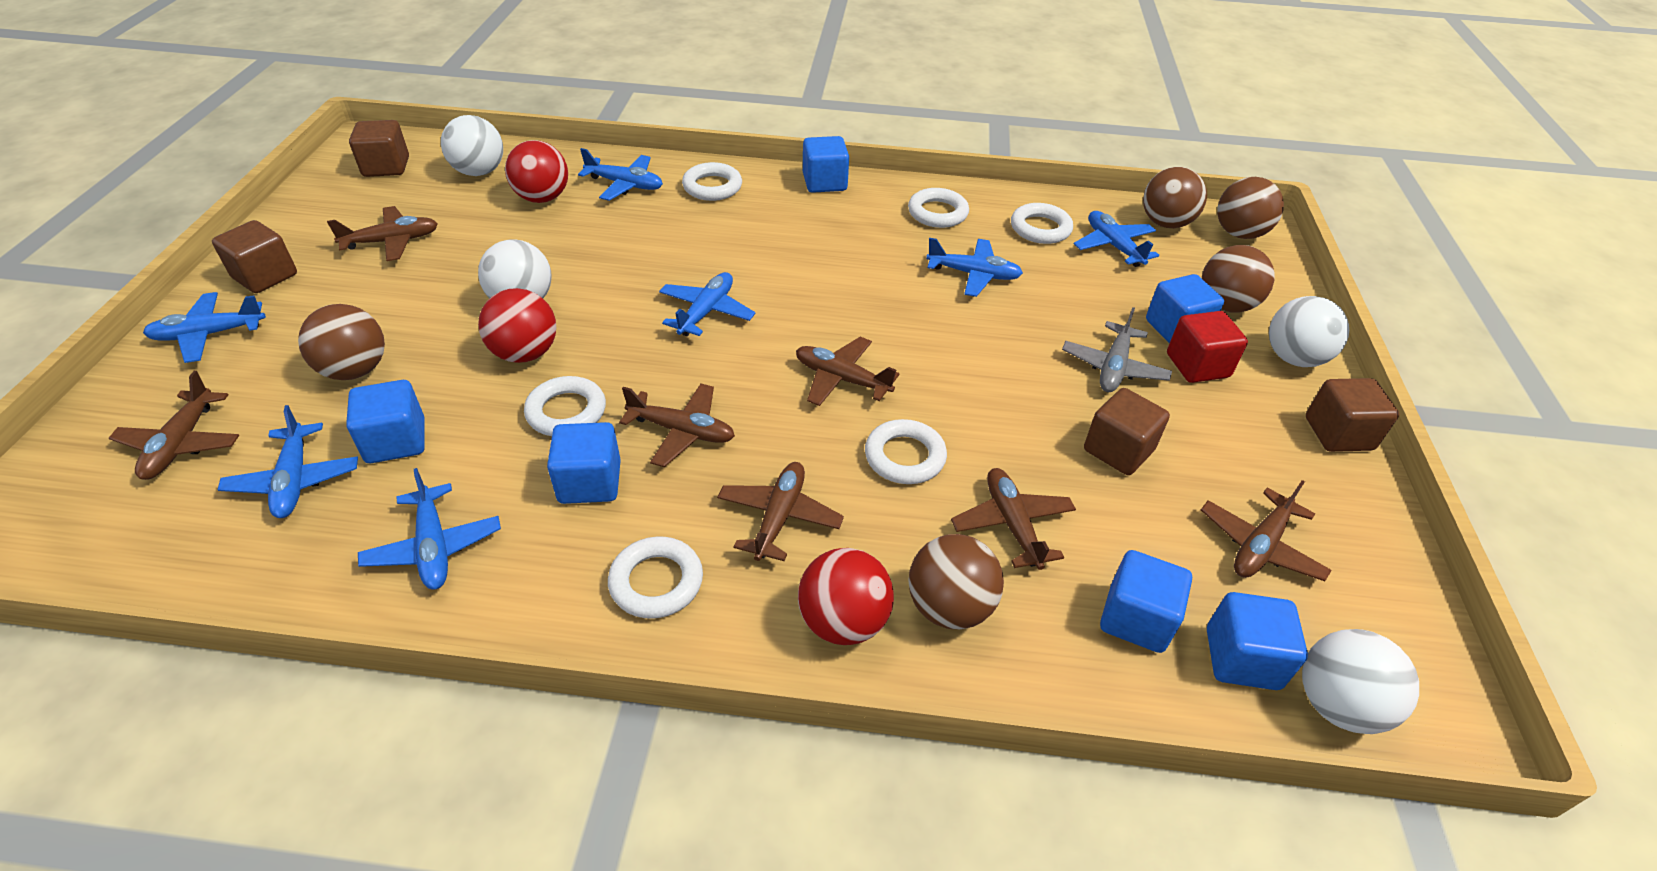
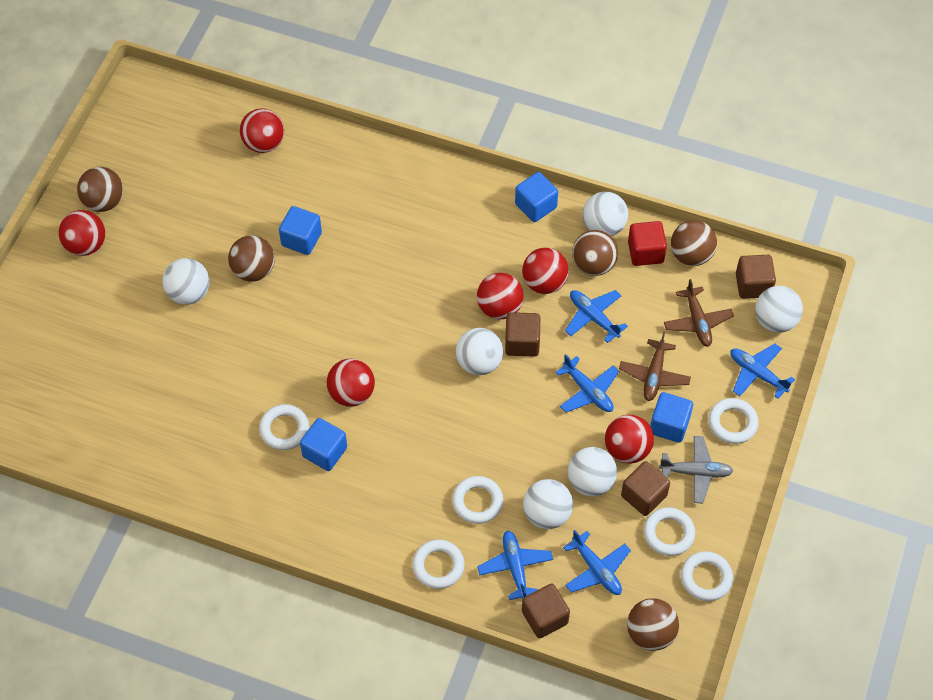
blue cube: [346,380,425,463] [547,422,621,504] [803,136,849,193] [1100,550,1192,653] [1146,274,1224,343] [1207,592,1308,690] = 6 -> [279,206,322,255] [300,418,347,471] [515,172,558,222] [650,392,693,443] = 4
blue plane: [143,292,266,363] [217,405,358,518] [358,468,501,590] [578,148,663,201] [659,272,756,336] [926,238,1023,297] [1074,211,1159,267] = 7 -> [477,531,553,600] [555,354,619,412] [563,530,631,595] [565,290,628,343] [730,344,795,399] = 5
brown plane: [109,371,239,480] [327,206,438,261] [619,384,735,467] [717,462,844,561] [796,337,899,406] [951,468,1076,570] [1201,480,1332,581] = 7 -> [619,332,691,401] [664,279,734,347] = 2
red ball: [478,288,556,363] [505,140,568,203] [798,548,894,645] = 3 -> [59,210,105,256] [240,108,284,153] [327,359,375,406] [477,273,524,319] [522,248,569,294] [605,415,654,464] = 6
white ball: [441,115,503,176] [478,239,552,298] [1269,296,1349,367] [1302,629,1419,734] = 4 -> [162,258,210,305] [456,328,503,375] [523,479,573,529] [568,447,617,496] [583,191,628,236] [755,286,803,333] = 6

